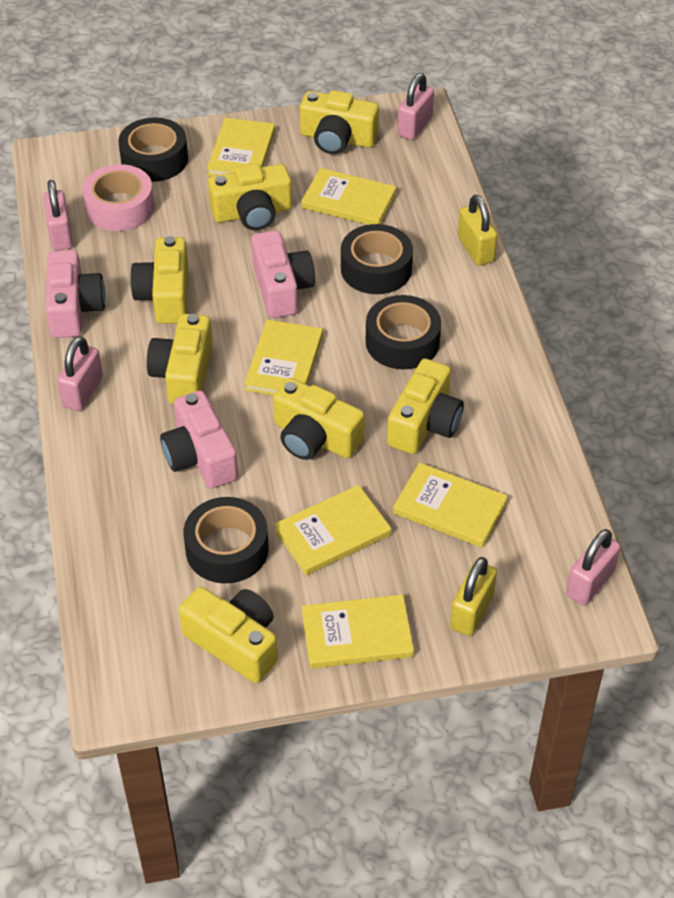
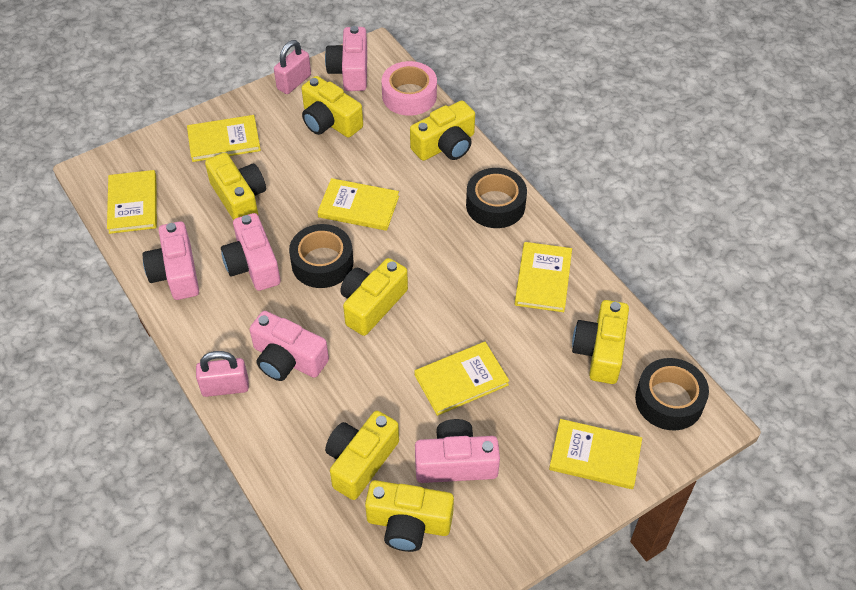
black tape: [118,117,188,182] [184,497,269,584] [341,224,413,294] [366,295,441,369] = 4 -> [289,224,353,288] [466,168,527,228] [635,358,709,430] = 3
pink camera: [45,250,106,338] [160,391,238,488] [251,230,315,318] = 3 -> [143,221,199,300] [221,213,281,291] [249,311,329,381] [325,26,367,91] [415,419,500,483] = 5
pink padlock: [43,180,73,251] [57,336,103,411] [397,73,434,140] [566,529,621,605] = 4 -> [196,351,249,397] [274,40,311,94] = 2
yellow padlock: [450,557,497,636] [458,195,498,266] = 2 -> none = 0

